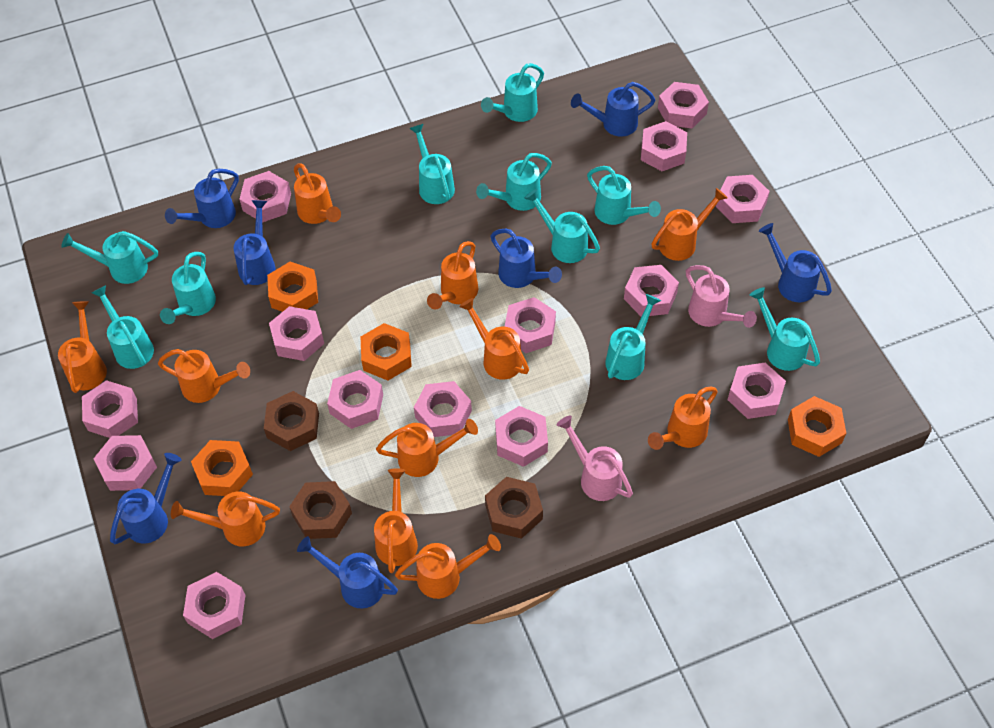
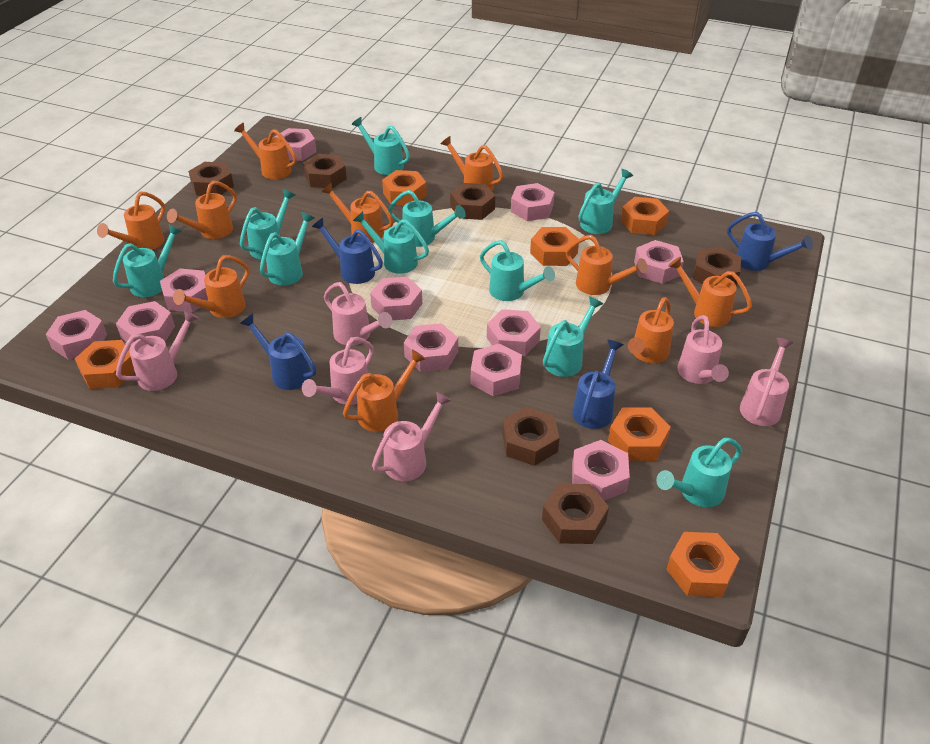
blue watering can: [110,453,182,544] [165,169,239,228] [233,200,275,285] [297,536,398,608] [490,229,562,288] [571,82,655,137] [759,223,832,302] = 7 -> [240,314,316,390] [312,218,383,284] [572,340,623,429] [727,212,813,271] = 4
brown nut: [264,391,319,451] [289,481,352,539] [485,477,543,539] = 3 -> [188,162,234,196] [303,154,347,188] [450,183,495,220] [502,407,560,466] [542,484,609,544] [693,247,741,286] = 6
orange nut: [191,440,253,496] [267,262,318,312] [361,323,412,380] [788,396,846,457] = 4 -> [75,340,135,389] [382,170,427,205] [530,227,579,266] [608,408,671,461] [621,197,669,235] [666,532,740,597] = 6
orange watering can: [58,301,107,393] [158,349,250,403] [171,492,280,546] [294,163,341,224] [374,468,418,573] [376,419,478,477] [395,534,501,599] [427,241,478,309] [459,298,529,380] [648,387,718,450] [651,188,728,261] = 11 -> [97,192,165,250] [167,181,237,239] [173,255,249,318] [234,123,297,179] [322,183,394,243] [343,349,426,432] [440,136,503,191] [566,235,648,295] [628,297,674,363] [668,257,752,327] = 10
pink nut: [82,380,138,438] [93,435,157,491] [183,572,245,639] [239,171,291,223] [269,306,324,361] [327,370,383,429] [414,381,472,437] [495,406,548,467] [505,297,556,353] [624,265,679,317] [641,121,687,171] [658,82,709,129] [716,175,770,223] [728,363,786,419] = 14 -> [46,310,107,360] [116,301,175,345] [160,269,208,312] [274,128,317,161] [370,277,422,320] [404,323,458,372] [471,343,522,396] [487,309,541,356] [511,183,555,221] [572,440,630,501] [634,240,684,284] = 11
pink watering can: [556,416,633,501] [686,265,757,328] = 2 -> [116,310,199,391] [302,337,374,405] [324,282,392,345] [372,391,452,481] [677,315,729,384] [740,338,793,426] = 6

